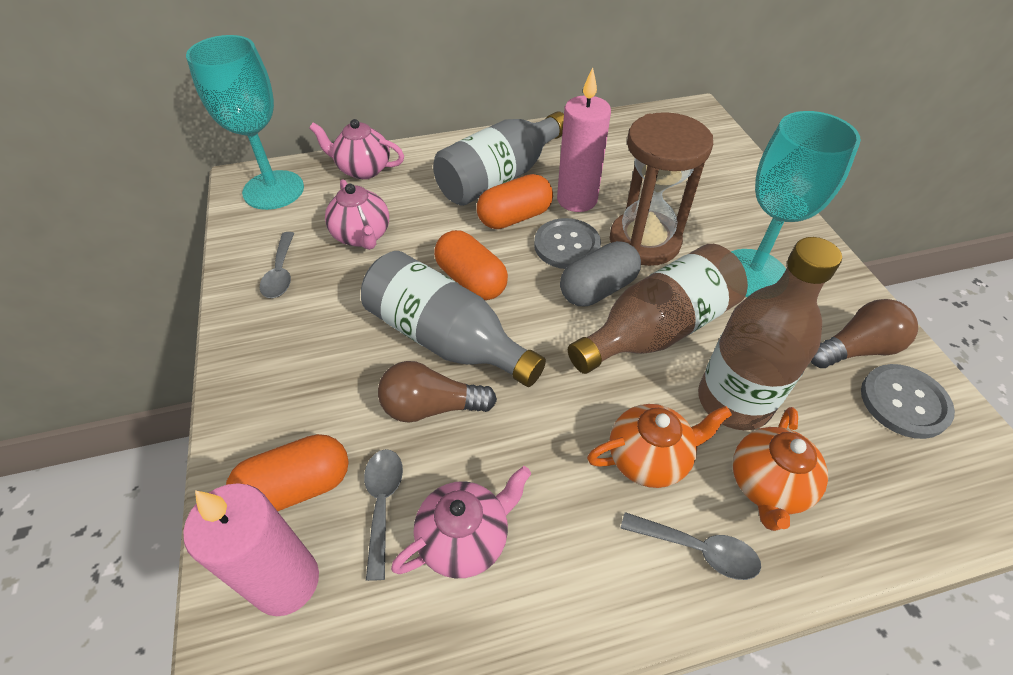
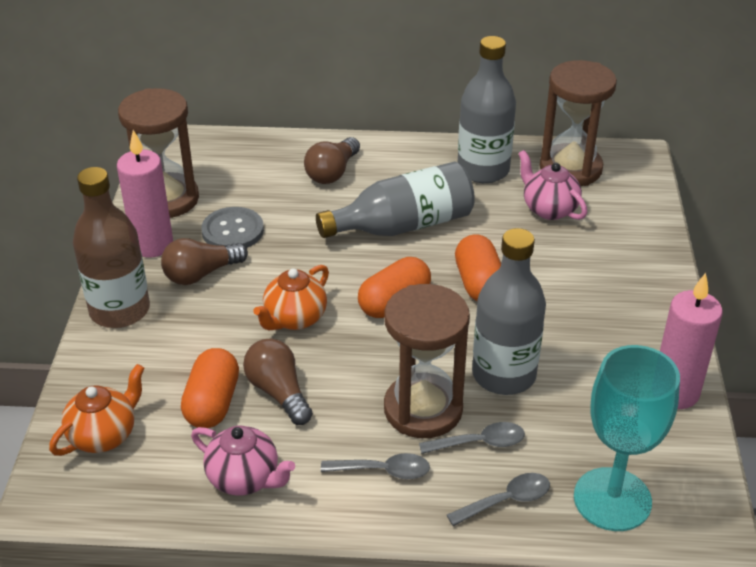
brown bottle: [568,244,748,374] [698,237,842,430] = 2 -> [73,167,150,328] = 1
brown hourglass: [610,112,713,266] = 1 -> [118,88,199,218] [384,284,470,438] [540,60,617,186] = 3
brown light bulb: [378,361,497,423] [811,299,918,368] = 2 -> [161,238,248,285] [243,339,313,425] [304,137,360,184] = 3
grey bottle: [361,251,546,387] [433,111,564,206] = 2 -> [316,161,475,238] [457,36,516,183] [472,228,546,395] = 3
grey button: [534,218,601,269] [861,364,955,439] = 2 -> [201,207,264,248] = 1
grey capsule: [560,241,641,306] = 1 -> none = 0
pink teapot: [309,119,404,179] [325,180,389,250] [391,466,531,578] = 3 -> [191,425,295,496] [518,150,587,220] = 2
turquoise goblet: [186,35,304,210] [731,111,861,297] = 2 -> [574,345,680,531] = 1

